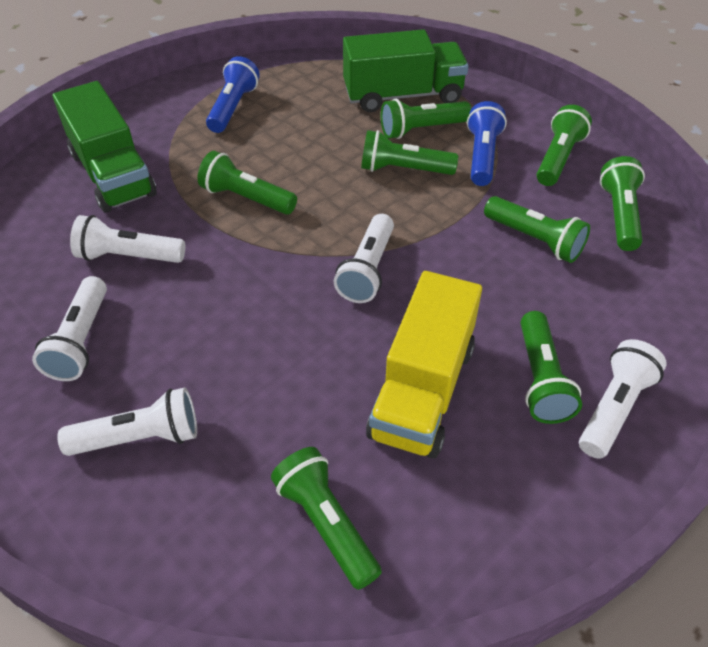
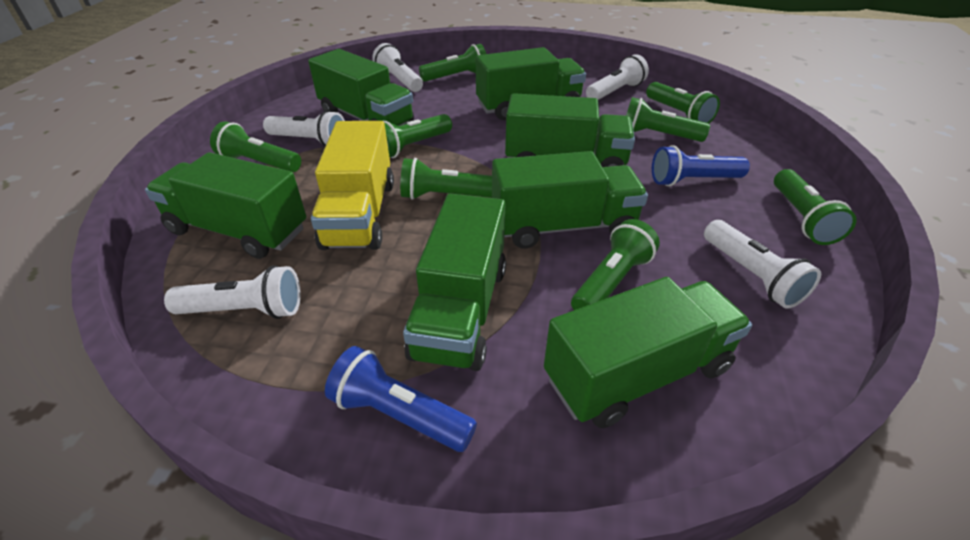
green truck: [52,81,157,213] [343,29,469,112] = 2 -> [145,152,306,259] [308,49,414,126] [403,194,506,371] [476,47,586,120] [492,151,648,249] [505,93,635,167] [544,277,752,428] = 7

